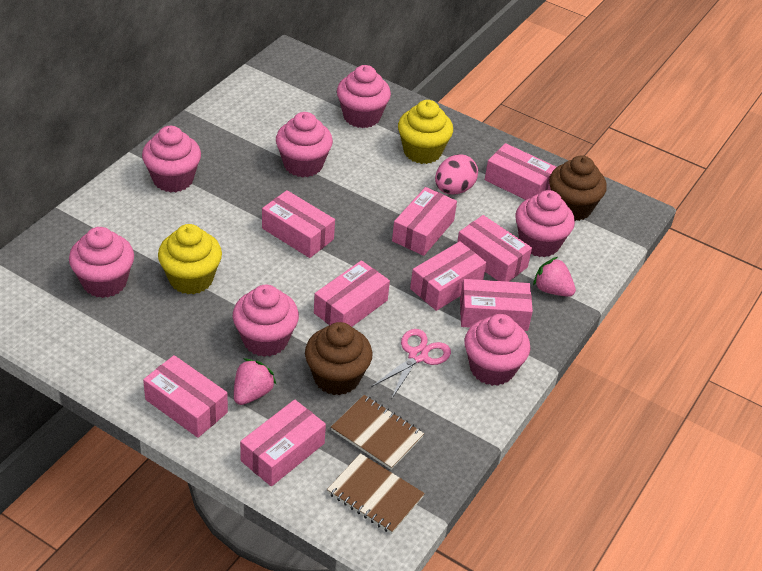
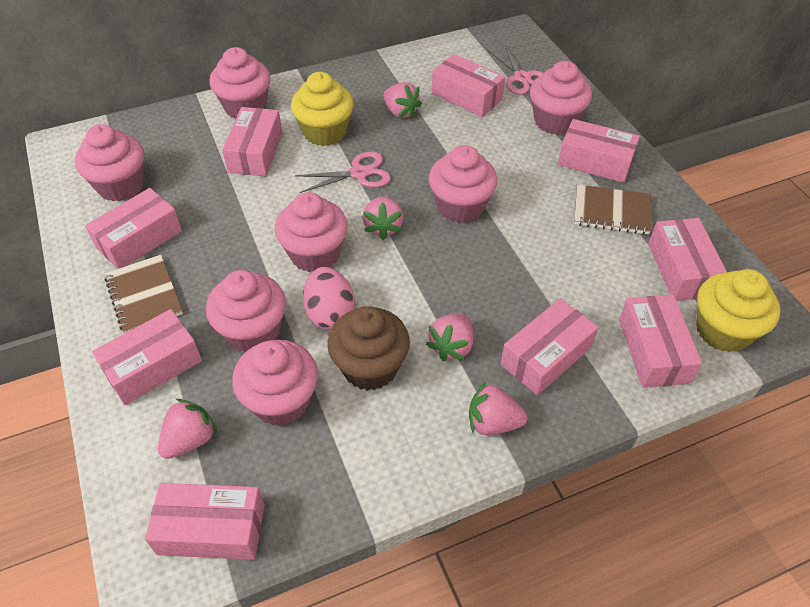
brown cupcake: [305,322,373,395] [549,155,607,221] = 2 -> [327,306,410,391] = 1
pink scissors: [371,329,451,400] = 1 -> [295,152,391,193] [487,44,544,95] = 2
pink strawberry: [234,359,277,405] [533,257,576,297] = 2 -> [158,399,218,459] [363,196,404,240] [383,82,422,119] [426,314,473,361] [469,382,527,435] = 5

